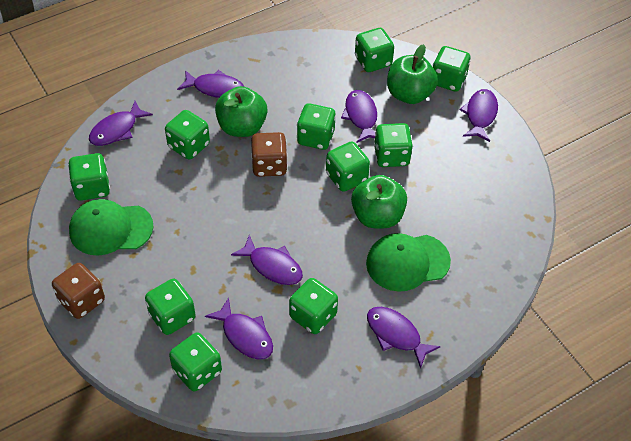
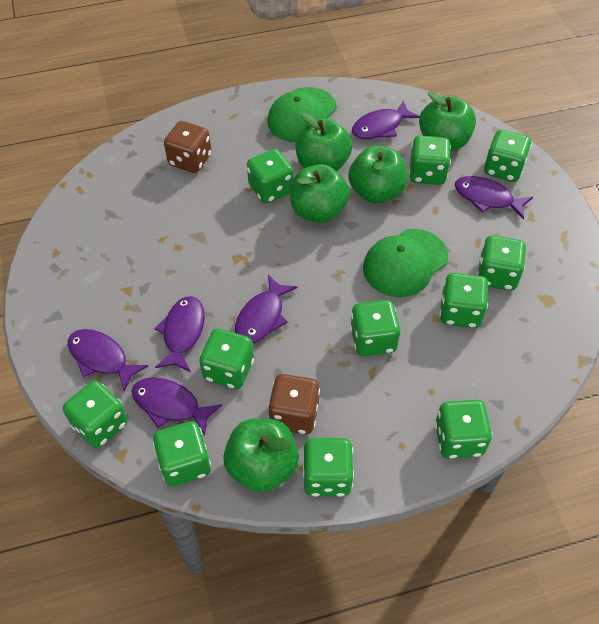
green apple: [215,86,267,137] [351,175,407,229] [387,44,438,104] = 3 -> [223,418,299,492] [290,164,350,223] [295,112,352,171] [348,146,408,204] [419,91,476,151] = 5
green dice: [68,153,110,201] [145,279,196,335] [165,110,210,160] [169,332,222,391] [289,278,338,334] [297,103,336,150] [326,141,370,192] [355,28,394,72] [374,123,413,167] [433,46,471,92] = 10 -> [63,381,128,448] [153,421,211,487] [199,328,254,389] [247,149,294,204] [303,438,354,497] [350,300,400,356] [409,136,451,185] [435,400,492,459] [440,273,488,328] [477,235,526,291] [484,129,531,182] = 11
purple fish: [89,101,153,146] [177,70,244,98] [205,297,273,359] [231,235,303,285] [341,90,377,143] [367,307,441,369] [460,89,498,142] = 7 -> [68,329,148,392] [131,377,222,436] [155,296,205,372] [235,275,297,343] [352,101,420,139] [455,176,533,220] = 6

